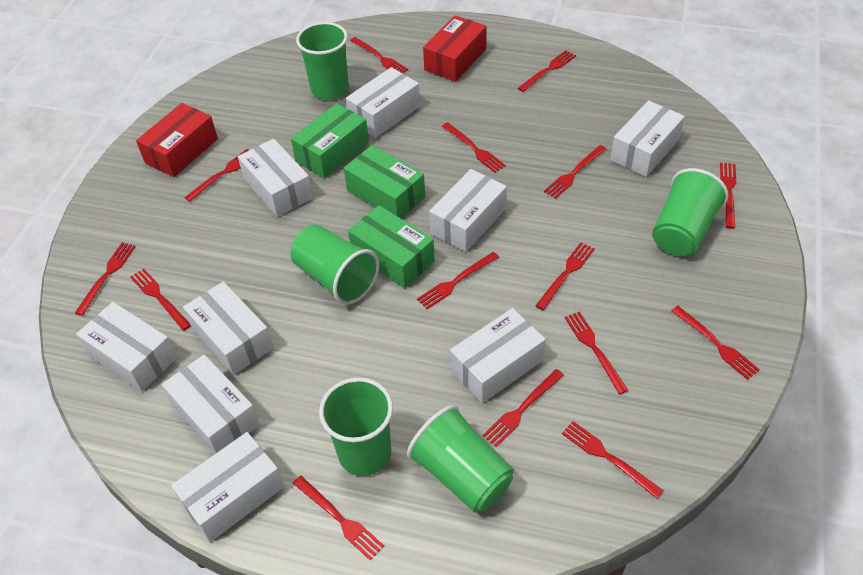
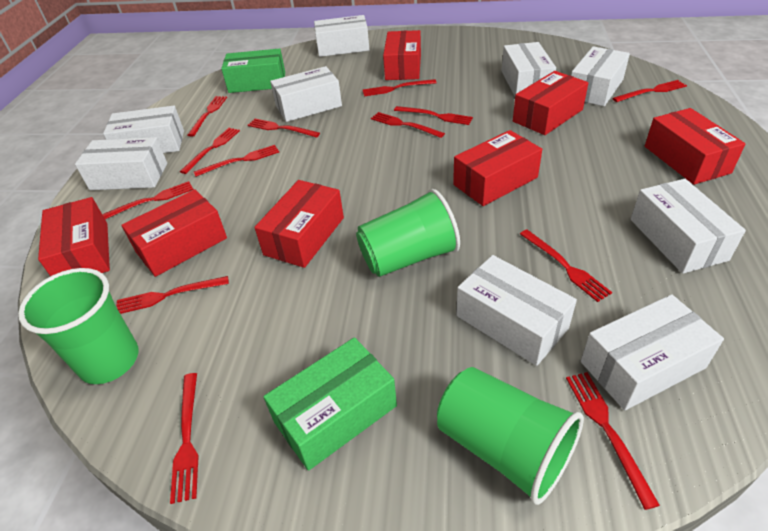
green box: [291,103,369,178] [344,145,425,218] [348,205,435,288] = 3 -> [221,49,285,93] [263,337,397,471] = 2
green cup: [291,225,379,305] [296,22,349,100] [319,377,393,476] [407,405,514,513] [652,168,729,256] = 5 -> [18,268,138,384] [356,189,460,277] [437,367,584,505] = 3
red box: [136,103,218,177] [423,15,487,82] = 2 -> [38,197,110,276] [121,189,227,277] [254,180,344,268] [383,30,421,80] [453,130,542,206] [513,71,589,135] [645,108,746,185] = 7
red fork: [75,242,136,316] [130,269,191,331] [184,149,249,202] [293,476,384,560] [350,37,408,74] [417,252,499,309] [442,122,506,173] [482,369,564,447] [517,50,576,92] [535,242,595,310] [544,145,606,199] [562,421,664,499] [565,311,628,394] [671,306,760,380] [720,162,736,229] = 15 -> [102,181,194,219] [116,276,229,314] [170,373,199,504] [180,128,240,174] [188,96,227,136] [194,145,279,177] [248,119,320,138] [363,79,437,96] [371,112,445,138] [394,106,473,125] [520,230,612,302] [566,372,660,510] [612,80,687,102] = 13

